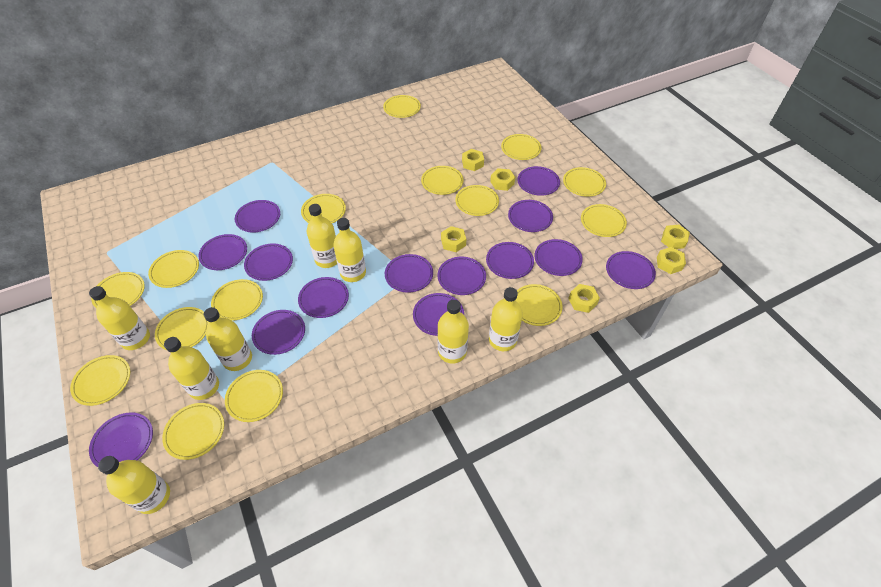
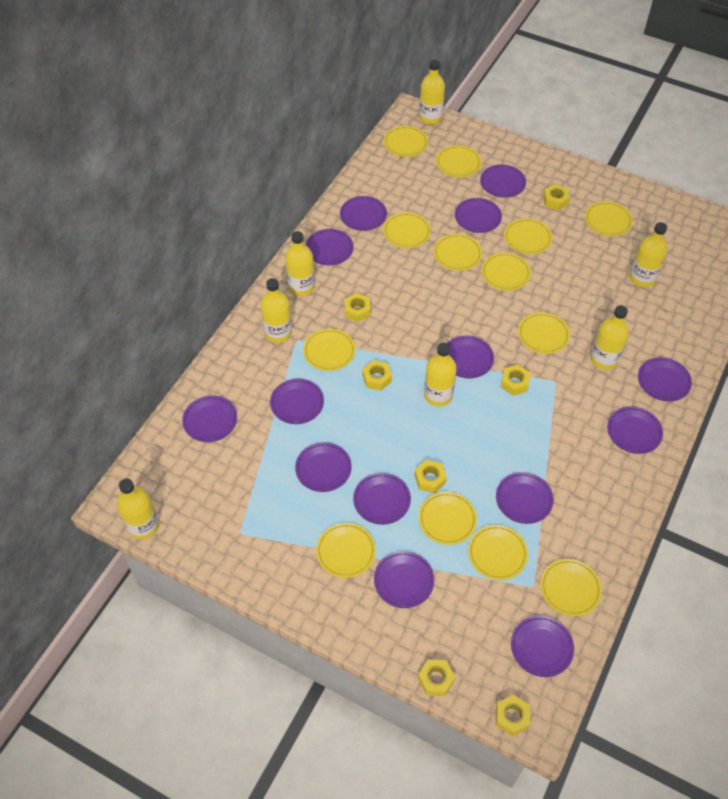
yellow bottle: [89,286,150,350] [98,456,170,514] [164,337,219,400] [204,307,252,371] [307,204,337,268] [333,218,366,282] [438,300,469,364] [489,287,523,351] = 8 -> [117,478,159,540] [261,278,292,343] [285,231,315,296] [419,60,445,125] [424,343,457,406] [590,305,629,370] [629,222,667,287] = 7
yellow nut: [441,226,466,252] [462,149,484,171] [490,168,515,191] [568,284,600,313] [657,247,686,274] [661,225,690,249] = 6 -> [345,293,371,322] [362,360,392,391] [415,460,447,493] [418,659,455,696] [496,695,530,736] [501,365,530,396] [543,184,570,211] = 7
yellow plate: [70,355,130,406] [91,272,145,308] [148,250,199,288] [155,307,209,350] [162,403,224,460] [211,279,263,321] [225,370,283,422] [301,194,346,223] [383,95,421,118] [421,166,464,195] [455,185,499,216] [501,134,541,160] [515,284,563,326] [563,167,606,197] [581,204,627,237] = 15 -> [303,329,355,371] [316,523,376,578] [383,212,431,248] [384,126,428,157] [419,492,477,545] [434,234,482,271] [436,145,481,177] [468,525,528,580] [481,253,531,291] [504,218,552,254] [518,312,570,354] [541,559,602,616] [585,201,633,236] = 13

